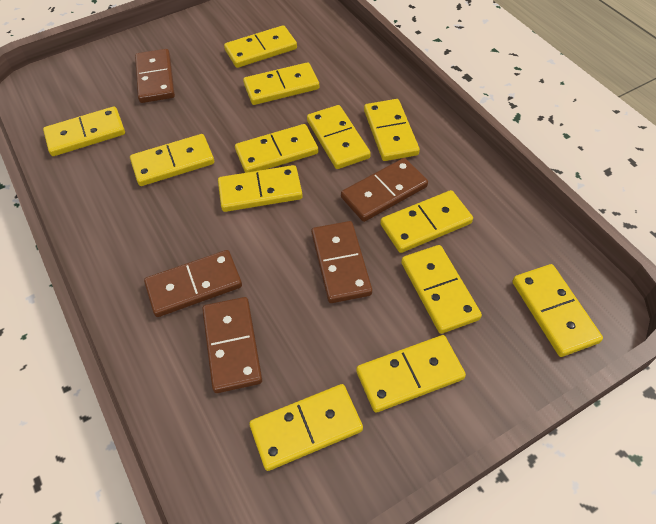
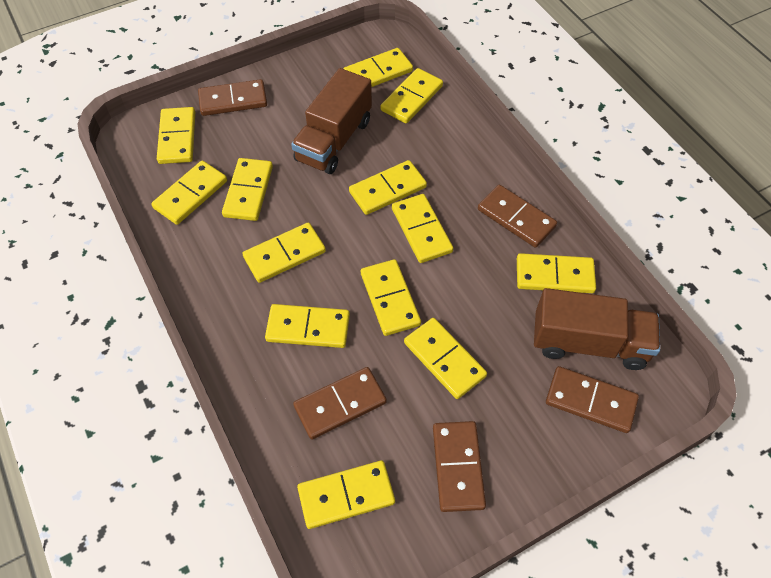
brown truck: none = 0 -> [291,68,372,174] [534,288,660,370] = 2

